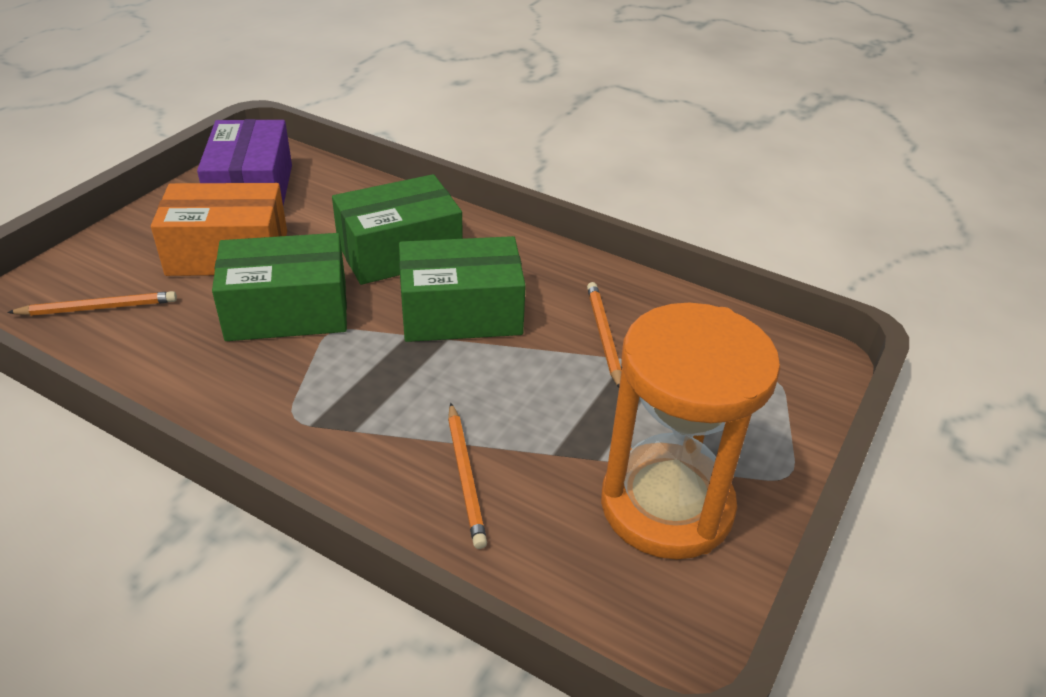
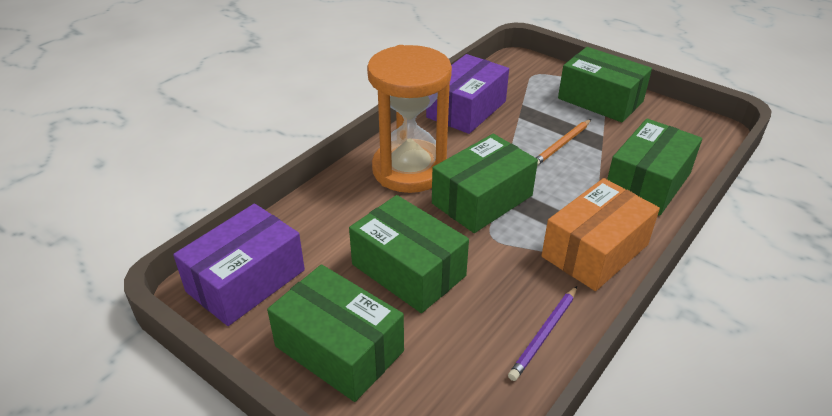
green box: [212,233,347,341] [332,174,463,285] [399,236,526,342] = 3 -> [267,264,404,402] [349,195,469,313] [432,134,538,233] [558,47,652,122] [607,119,702,216] = 5
orange pencil: [7,291,177,316] [448,403,487,549] [587,282,622,388] = 3 -> [536,119,591,166] = 1
purple box: [197,119,292,205] = 1 -> [173,204,305,326] [426,54,509,134] = 2
purple pencil: none = 0 -> [508,286,577,381] = 1

